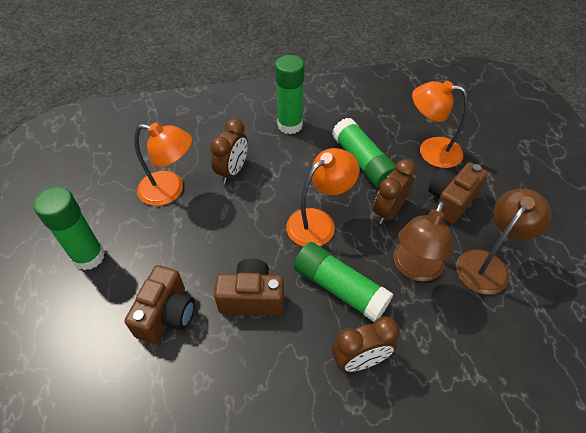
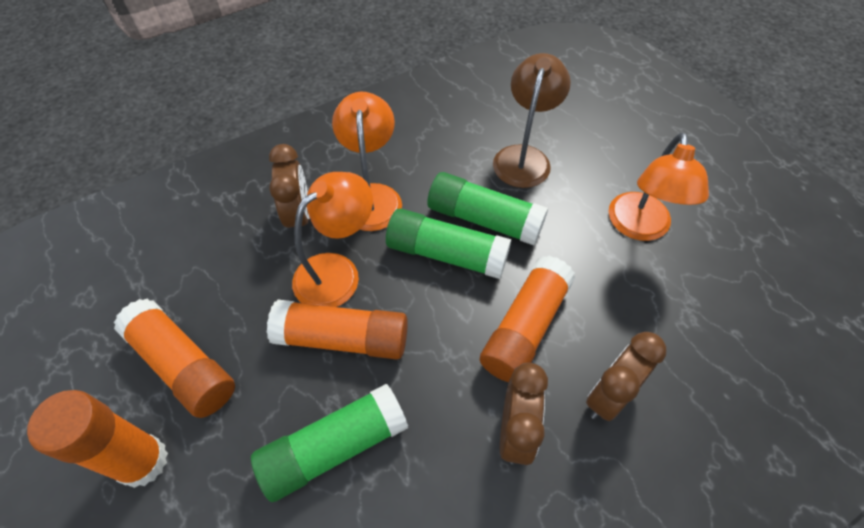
brown camera: [125,265,195,344] [214,259,284,315] [428,162,488,224] = 3 -> none = 0
brown lamp: [393,201,453,282] [456,189,552,295] = 2 -> [493,53,571,188] = 1
green glue stick: [34,187,105,270] [275,55,304,134] [294,242,393,322] [332,118,396,189] = 4 -> [251,384,408,502] [386,208,511,279] [428,172,548,245] = 3
orange glue stick: none = 0 -> [27,390,168,488] [114,298,235,418] [267,300,408,360] [480,256,575,382] = 4

